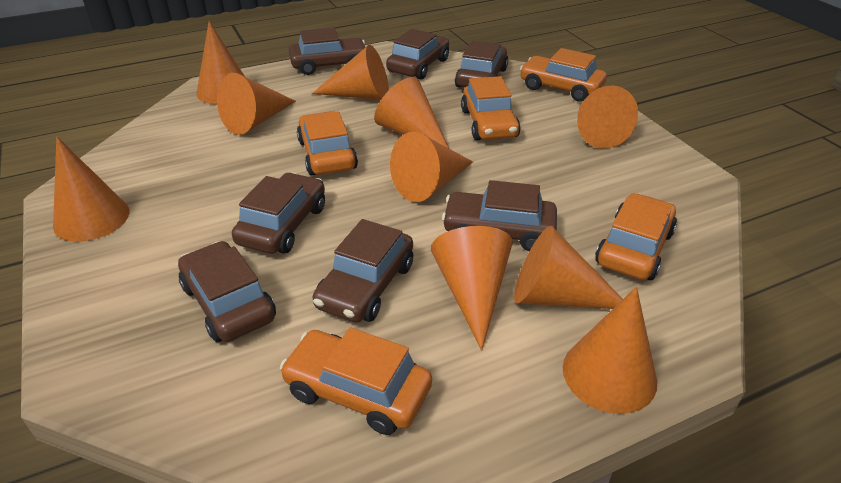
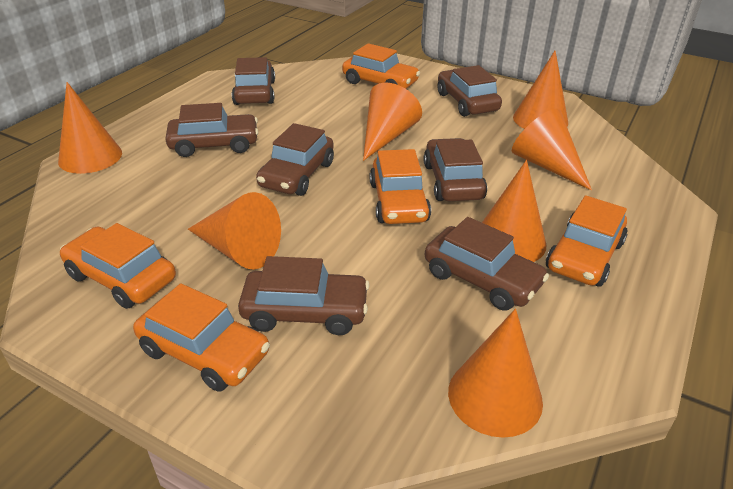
orange cone: [53,137,129,242] [197,21,245,104] [217,73,296,135] [312,45,389,100] [374,77,449,148] [390,132,473,202] [431,226,513,350] [514,226,623,309] [563,287,657,414] [577,86,638,149] = 10 -> [58,82,122,174] [188,192,281,269] [363,83,422,161] [448,309,543,438] [482,160,546,262] [512,108,592,191] [513,50,568,129] = 7

